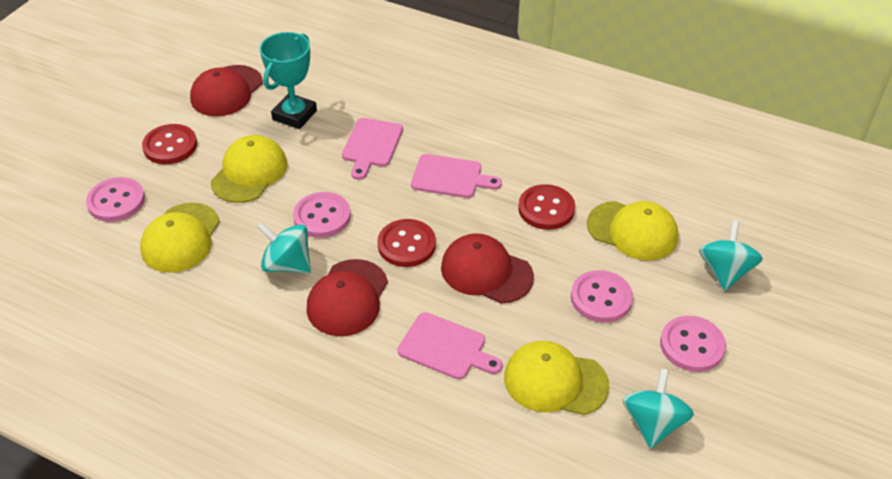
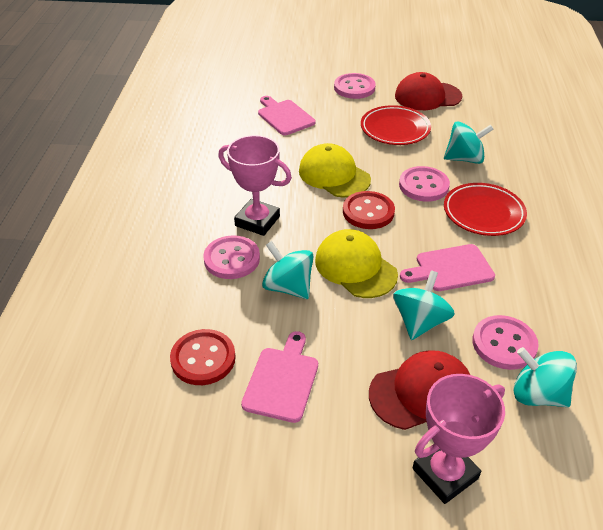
pink trophy: none = 0 -> [218,135,292,236] [413,374,505,504] = 2
red button: [142,124,197,164] [377,219,436,267] [518,184,575,230] = 3 -> [170,329,236,385] [343,191,395,229] = 2
red cap: [190,65,262,116] [307,259,388,336] [441,233,534,304] = 3 -> [369,350,470,430] [395,72,462,110] = 2
red plate: none = 0 -> [361,105,431,145] [444,183,527,236] = 2
turquoise spinning top: [257,223,311,273] [623,368,694,448] [699,221,763,291] = 3 -> [262,241,314,299] [393,270,455,340] [444,122,494,164] [513,347,577,407] = 4
turquoise trophy: [260,32,317,129] = 1 -> none = 0
yellow cap: [140,203,220,273] [211,135,287,203] [504,341,609,415] [587,201,678,261] = 4 -> [299,143,371,198] [315,229,398,298] = 2

